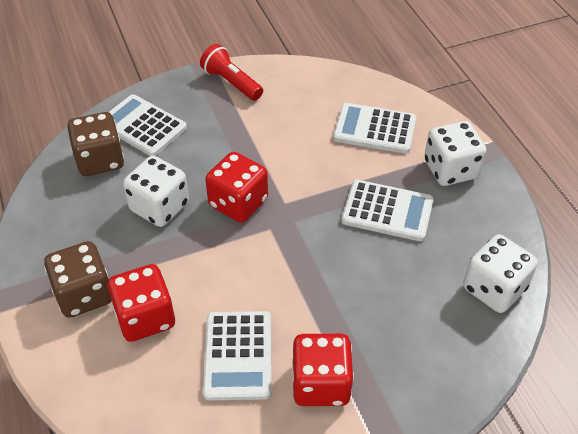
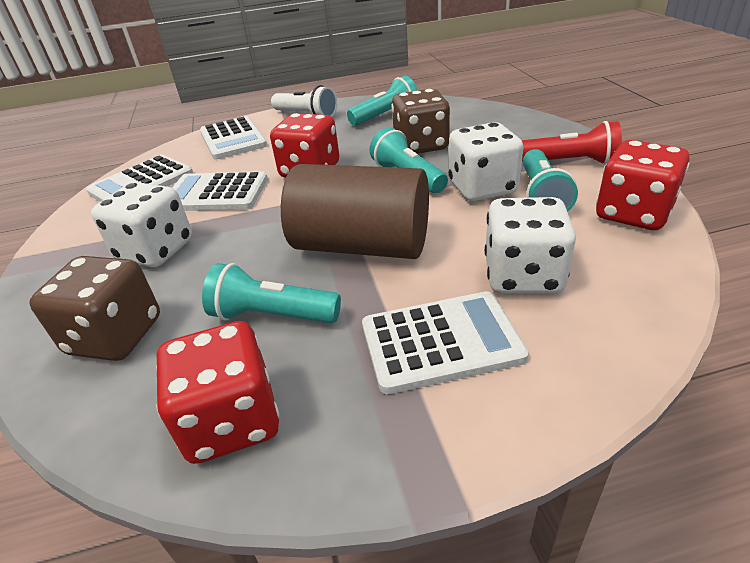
brown cylinder: none = 0 -> [281,164,429,259] = 1
turquoise flashlight: none = 0 -> [202,263,341,323] [347,76,418,126] [370,127,448,193] [523,149,578,212] = 4
white flashlight: none = 0 -> [271,85,337,117] = 1

